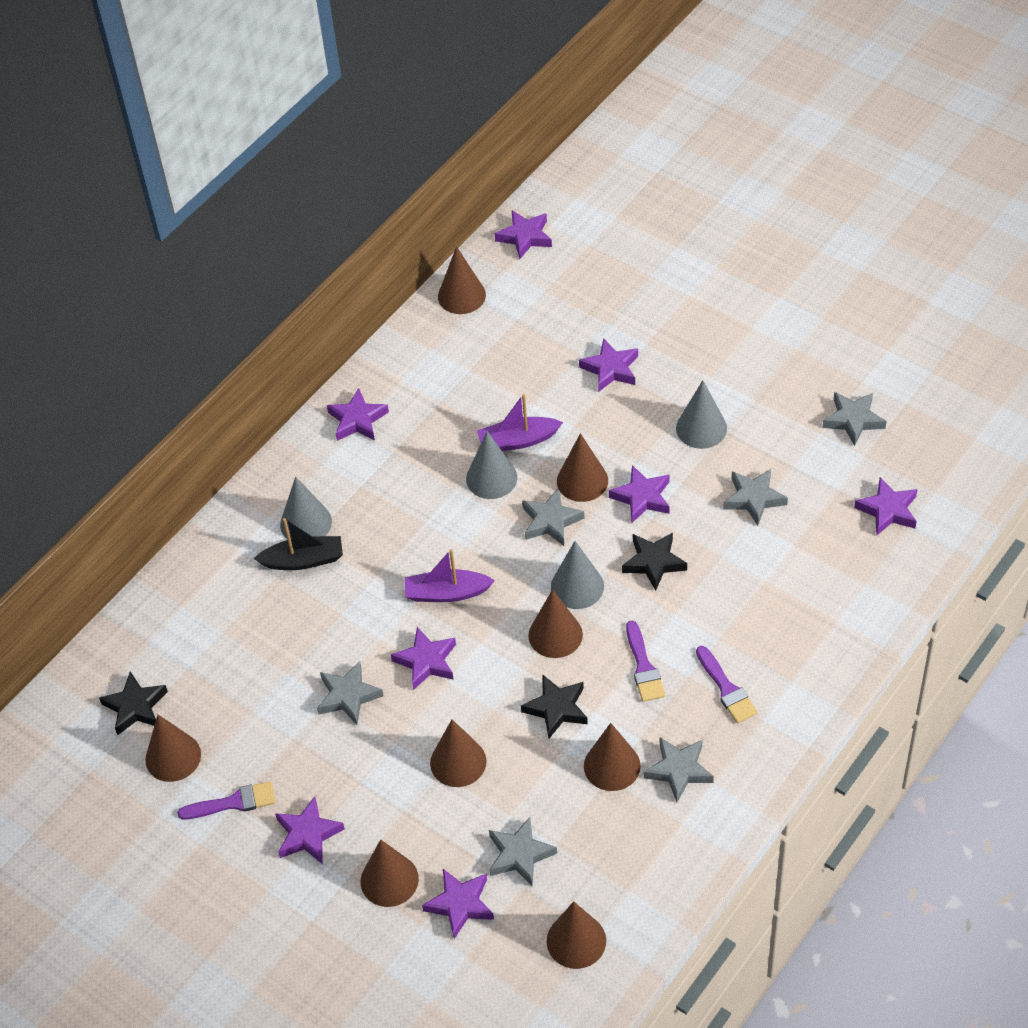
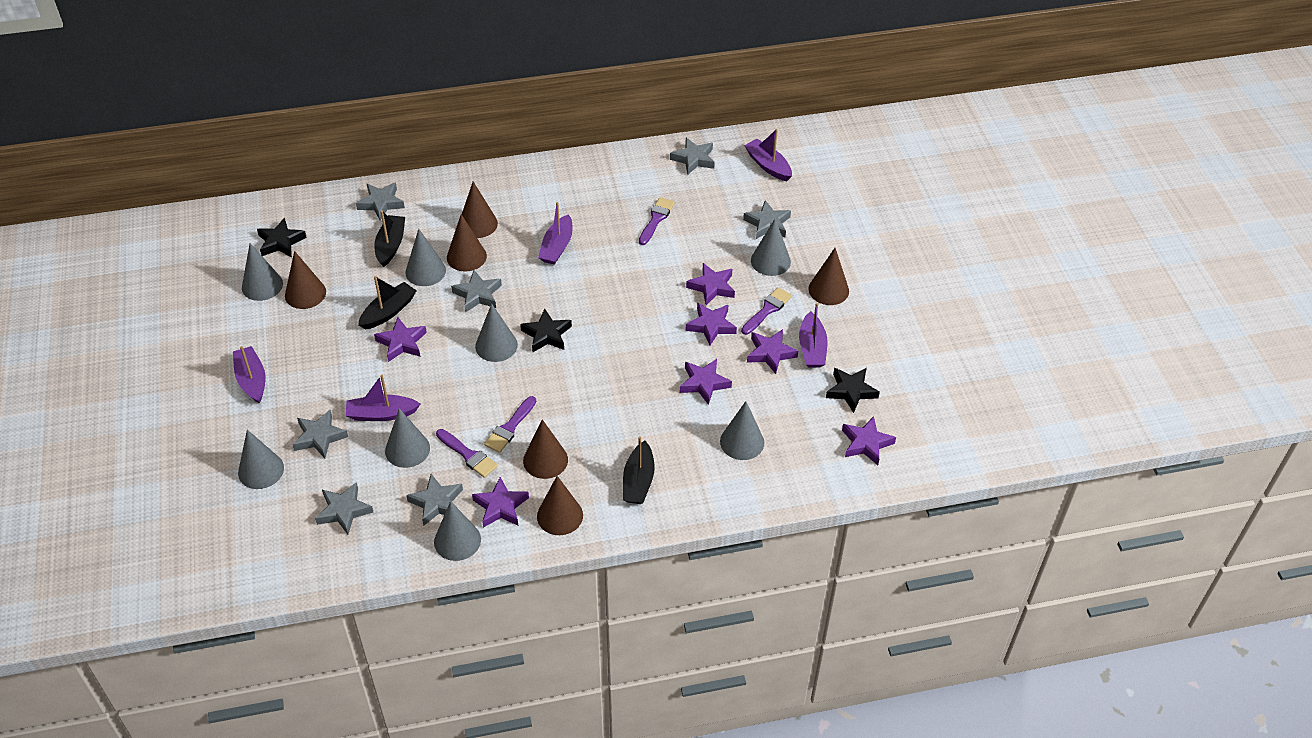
black boat: [253,518,343,570] = 1 -> [358,276,417,330] [374,210,405,267] [623,436,655,504] = 3
brown cone: [145,715,201,782] [361,839,419,907] [430,719,487,787] [438,246,486,314] [528,590,583,658] [547,901,606,969] [557,433,608,502] [584,723,641,791] = 8 -> [285,251,326,309] [447,214,487,271] [462,182,498,238] [523,419,568,479] [537,476,583,535] [808,248,849,305] = 6
grey cone: [280,477,332,539] [466,431,517,499] [551,541,604,609] [676,380,727,449] = 4 -> [238,430,284,489] [242,243,283,301] [385,408,430,468] [405,229,446,286] [434,501,481,561] [475,303,518,362] [720,401,764,460] [751,219,791,276] = 8
grey star: [317,661,384,725] [489,817,557,886] [522,488,585,546] [644,737,714,802] [723,469,788,525] [823,392,887,446] = 6 -> [292,410,348,458] [315,482,373,534] [356,183,405,221] [406,474,463,526] [451,270,502,313] [670,138,715,175] [743,200,791,239] = 7
purple boat: [405,549,495,602] [477,394,563,451] = 2 -> [233,346,266,404] [346,375,420,421] [538,202,572,265] [744,129,792,181] [799,303,828,368] = 5
purple brush: [177,781,276,819] [626,621,665,702] [696,646,758,723] = 3 -> [436,429,498,478] [484,396,536,453] [639,197,675,245] [741,287,792,335] = 4
purple star: [275,796,345,864] [327,388,389,441] [391,627,456,690] [422,869,494,939] [494,210,552,259] [579,338,638,392] [609,465,669,523] [854,477,918,535] = 8 -> [374,317,427,362] [472,477,529,528] [680,359,732,405] [686,263,735,305] [686,303,737,346] [747,329,798,374] [842,416,896,465] = 7

